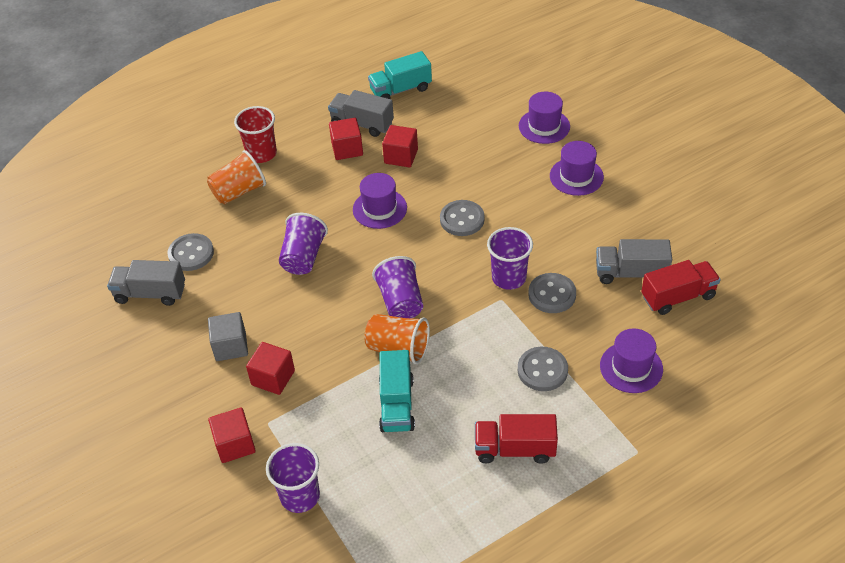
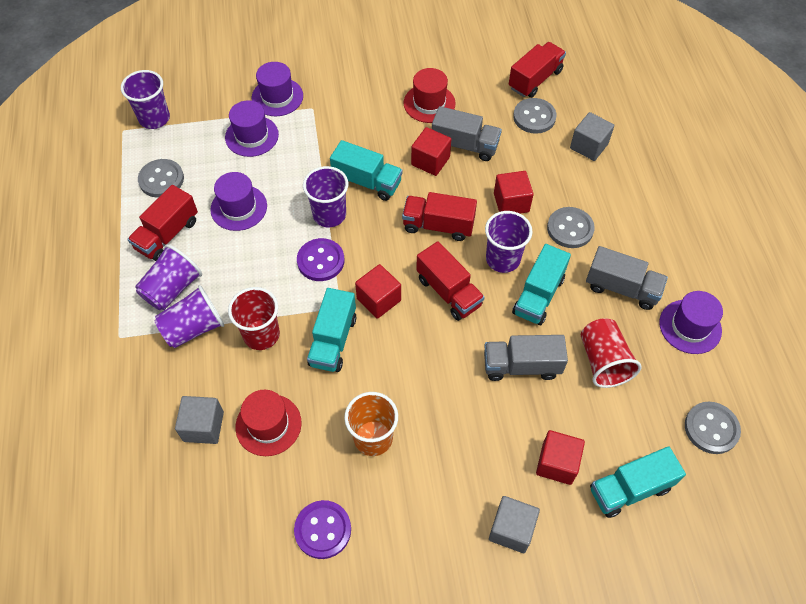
grey cube: [208,312,248,361] = 1 -> [175,396,224,444] [489,496,540,553] [570,112,614,161] = 3
orange cup: [207,150,266,205] [365,314,430,364] = 2 -> [344,392,398,456] = 1
purple button: none = 0 -> [294,500,351,559] [297,238,344,281] = 2
purple cup: [266,443,320,513] [279,213,328,275] [372,256,423,319] [487,227,533,290] = 4 -> [121,70,170,129] [135,244,202,310] [154,285,224,348] [303,166,348,227] [485,211,532,273] = 5
red cup: [234,106,277,163] = 1 -> [228,287,280,350] [581,318,641,388] = 2
red hat: none = 0 -> [236,390,301,456] [404,68,456,123] = 2
red truck: [475,414,558,464] [641,260,721,315] = 2 -> [128,185,198,261] [402,192,477,241] [416,241,485,321] [509,42,566,98] = 4
turquoise truck: [368,51,432,99] [379,350,415,432] = 2 -> [307,288,356,372] [330,140,402,201] [512,244,571,325] [590,446,686,518] = 4

